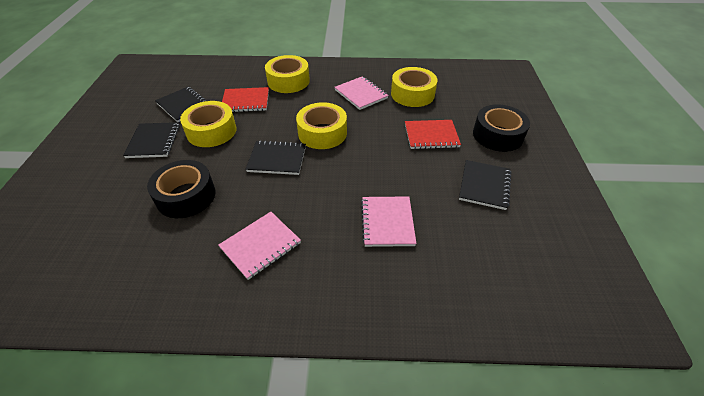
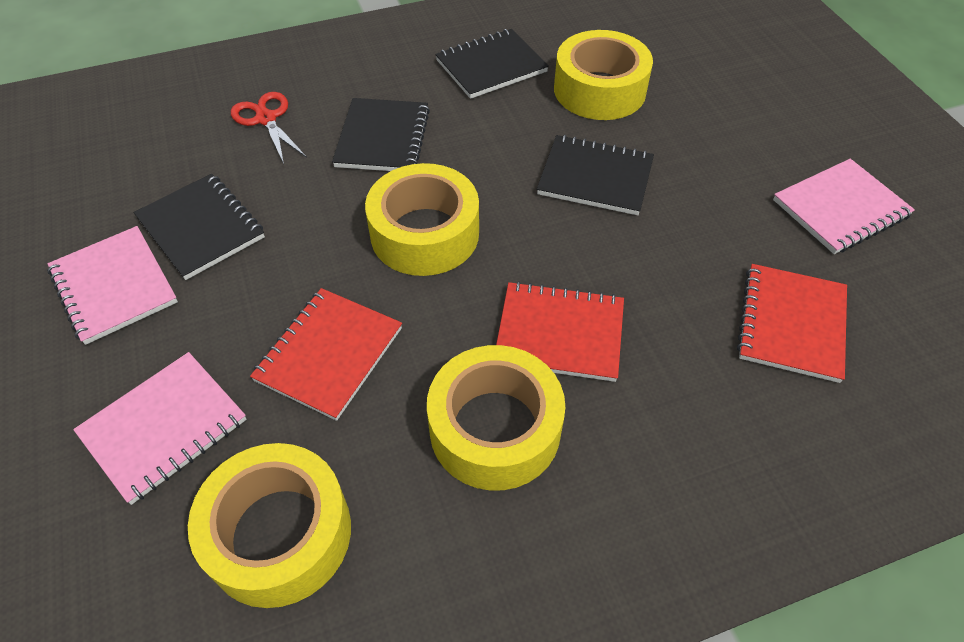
black tape: [147,160,215,218] [473,104,530,152] = 2 -> none = 0
red notebook: [222,87,269,112] [405,120,461,149] = 2 -> [250,288,402,421] [496,281,624,382] [737,264,847,383] = 3
red scissors: none = 0 -> [231,92,307,164] = 1

